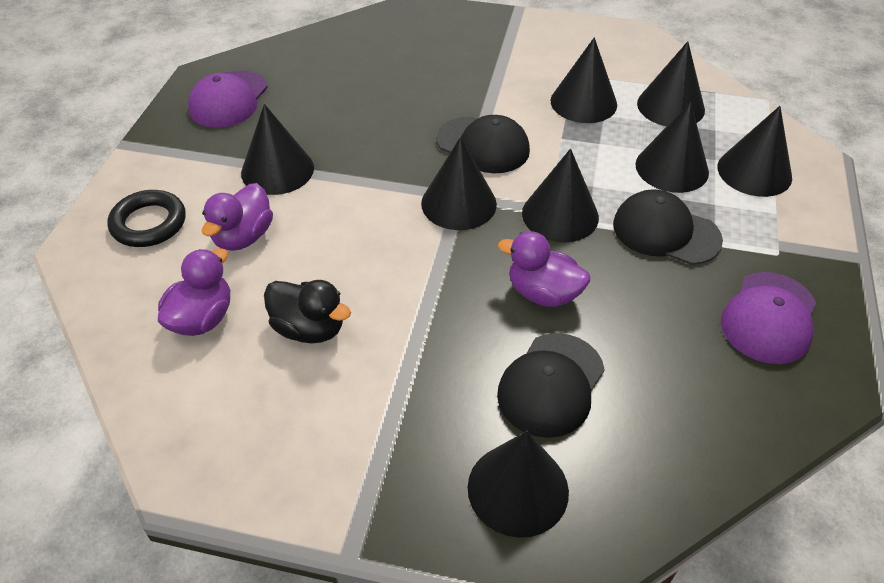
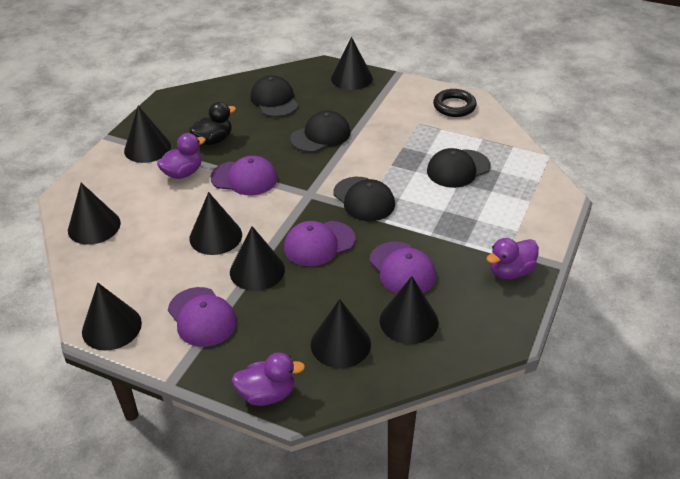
black cap: [436,115,530,173] [497,333,605,438] [613,189,723,265] = 3 -> [250,75,298,117] [290,110,350,152] [333,177,395,221] [427,148,491,188] = 4
purple cap: [188,70,268,127] [721,272,816,364] = 2 -> [168,287,237,347] [210,156,278,195] [284,221,356,267] [370,242,436,294] = 4

